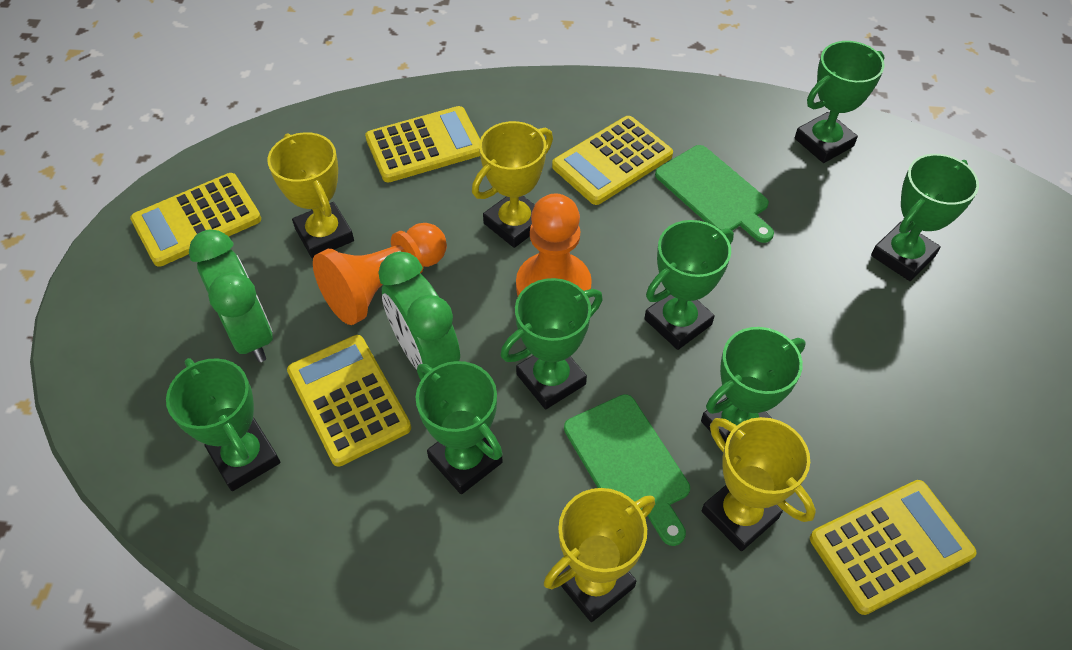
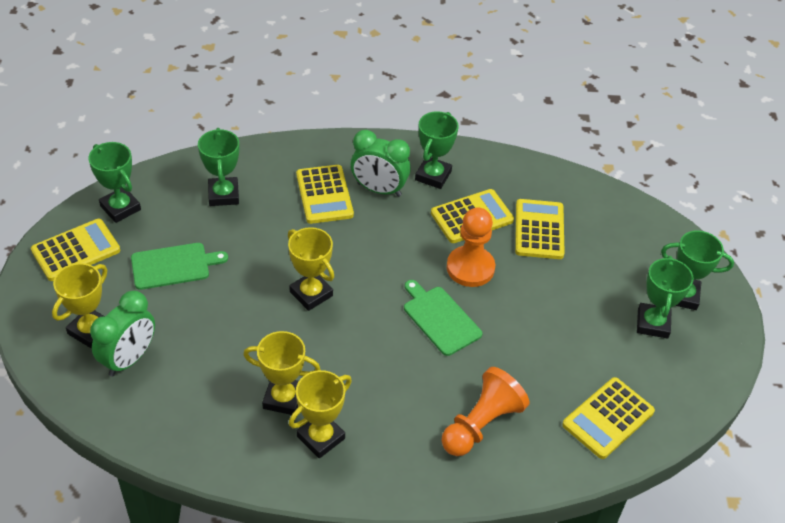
green trophy: [166,358,281,491] [416,361,503,494] [500,278,603,409] [644,220,734,350] [701,327,806,442] [795,41,885,163] [871,154,979,281] = 7 -> [88,142,141,223] [198,128,239,206] [415,111,459,189] [637,256,694,338] [661,230,734,310] = 5

